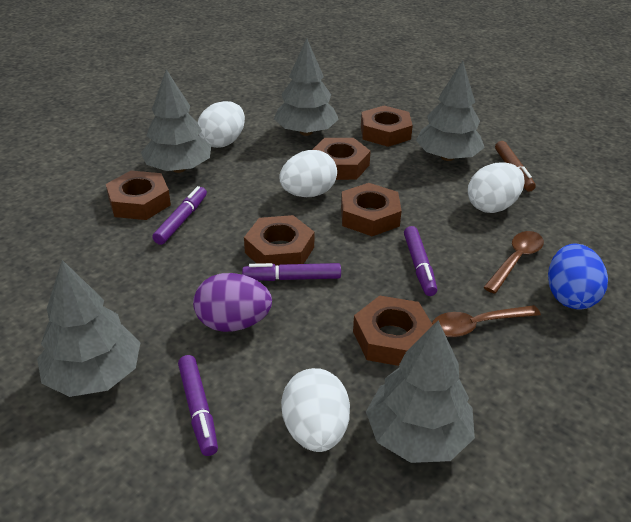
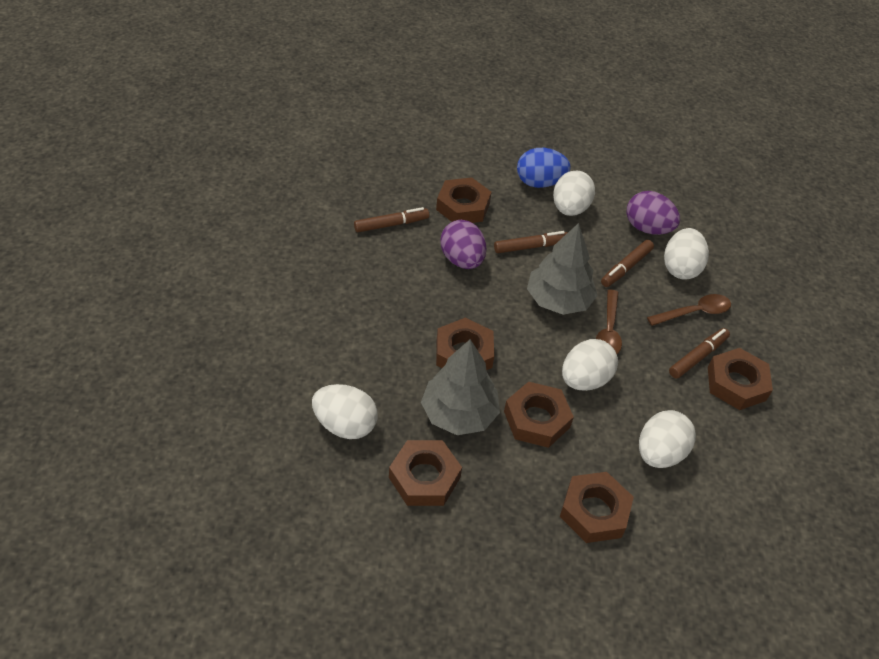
brown marker: [495,141,536,192] = 1 -> [354,207,429,232] [494,231,568,253] [601,240,654,287] [669,328,730,379] = 4
grey tree: [37,260,140,397] [141,70,211,173] [274,38,339,136] [366,320,475,463] [416,61,485,161] = 5 -> [421,339,500,435] [527,223,598,315] = 2
purple egg: [193,273,272,332] = 1 -> [440,220,486,269] [626,191,680,235] = 2
purple marker: [152,186,207,245] [178,355,218,456] [242,263,341,281] [404,226,437,296] = 4 -> none = 0
white egg: [198,101,245,148] [279,150,337,197] [281,368,350,452] [468,162,525,213] = 4 -> [312,384,378,439] [553,170,595,216] [562,339,618,391] [639,410,696,468] [664,228,709,280] = 5

